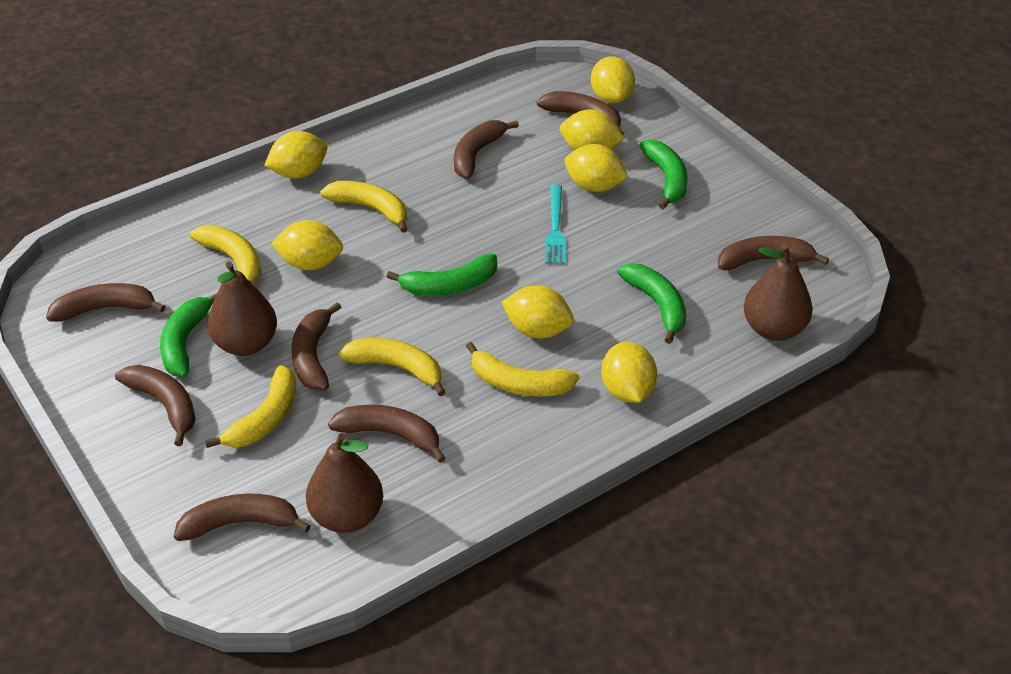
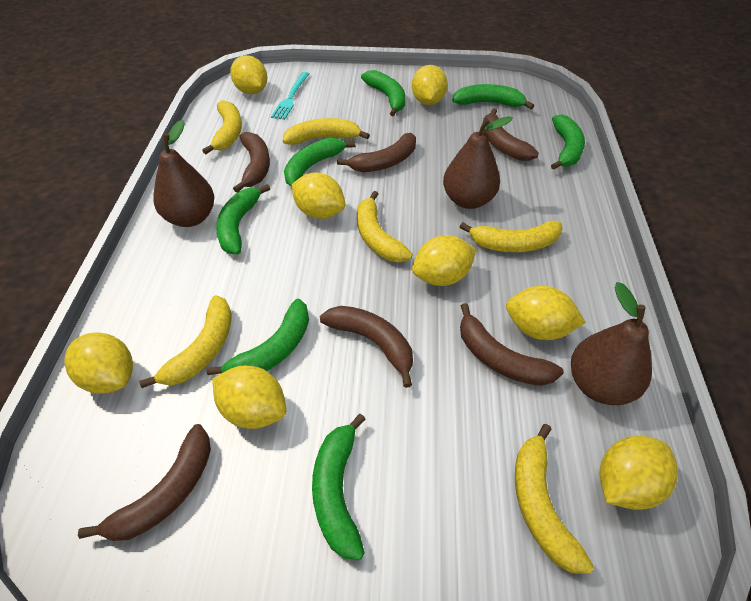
brown banana: [46,283,166,322] [115,365,196,446] [174,493,311,541] [291,302,341,390] [328,405,446,463] [454,120,519,179] [537,91,624,135] [718,236,829,270] = 8 -> [78,424,211,541] [233,132,270,193] [320,306,413,388] [337,133,416,172] [460,303,564,386] [483,108,539,161] = 6
green banana: [160,294,217,377] [387,254,497,296] [617,264,686,344] [639,140,688,210] = 4 -> [207,299,309,375] [216,184,270,255] [284,138,355,187] [312,414,366,560] [361,70,406,116] [452,84,534,109] [551,115,585,170] = 7
yellow banana: [190,225,261,283] [205,365,296,448] [320,181,408,233] [338,338,446,396] [466,342,579,397] = 5 -> [139,295,232,388] [202,100,242,154] [283,118,370,145] [357,191,413,262] [460,221,563,252] [515,424,594,574] = 6
yellow lemon: [264,131,328,179] [271,220,343,270] [502,286,574,339] [560,109,625,150] [564,144,628,192] [591,56,635,103] [601,342,657,403] = 7 -> [64,332,133,394] [212,366,287,429] [230,55,267,94] [291,173,345,219] [412,65,448,105] [412,235,476,286] [506,286,586,340] [600,436,678,510] = 8

